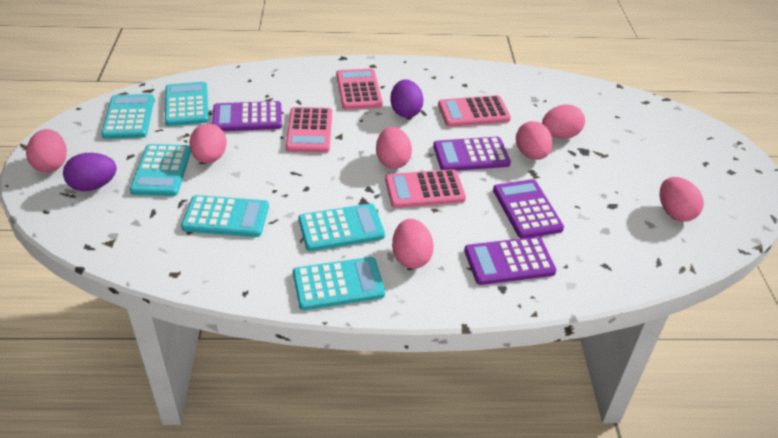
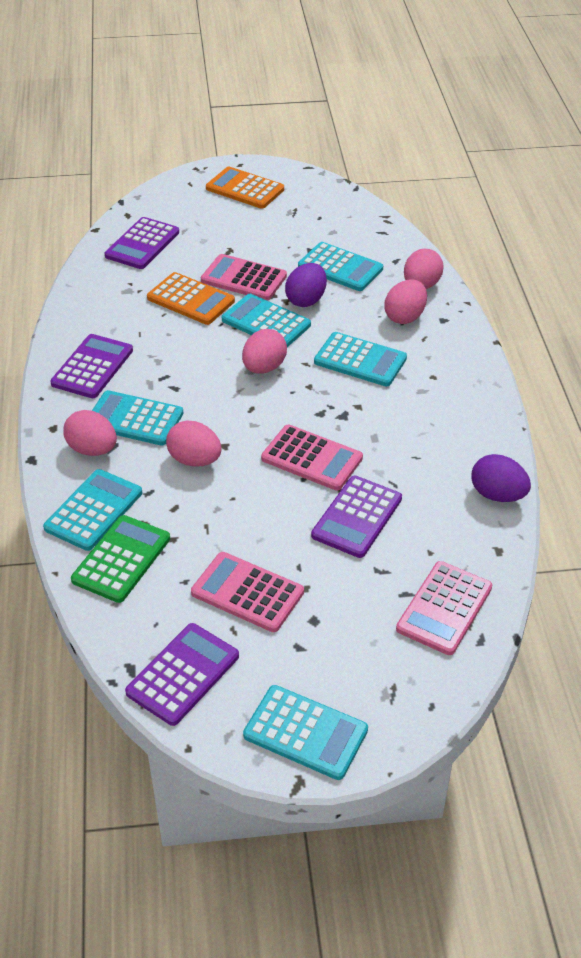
green calculator: none = 0 -> [71,515,170,603] = 1
orange calculator: none = 0 -> [147,272,235,325] [206,167,284,209] = 2
pink egg: [26,129,67,172] [189,123,227,163] [376,127,412,169] [392,219,434,269] [516,121,553,160] [542,104,585,139] [660,177,704,222] = 7 -> [63,410,117,456] [166,420,222,467] [242,329,287,374] [384,279,427,324] [404,248,444,289] = 5

